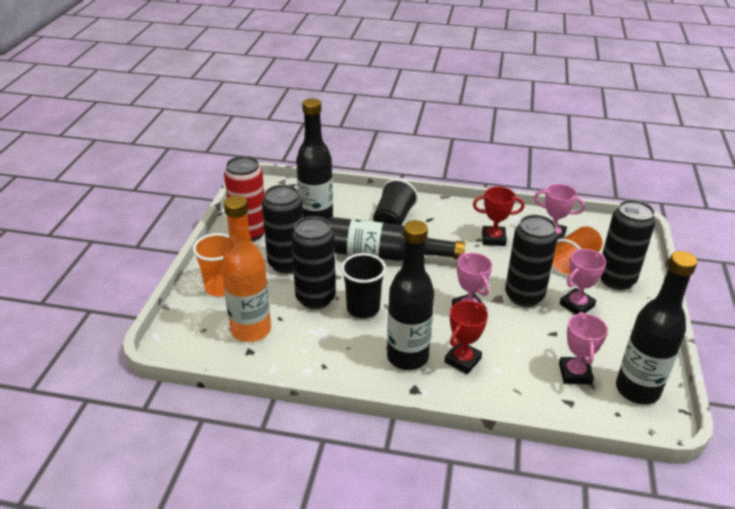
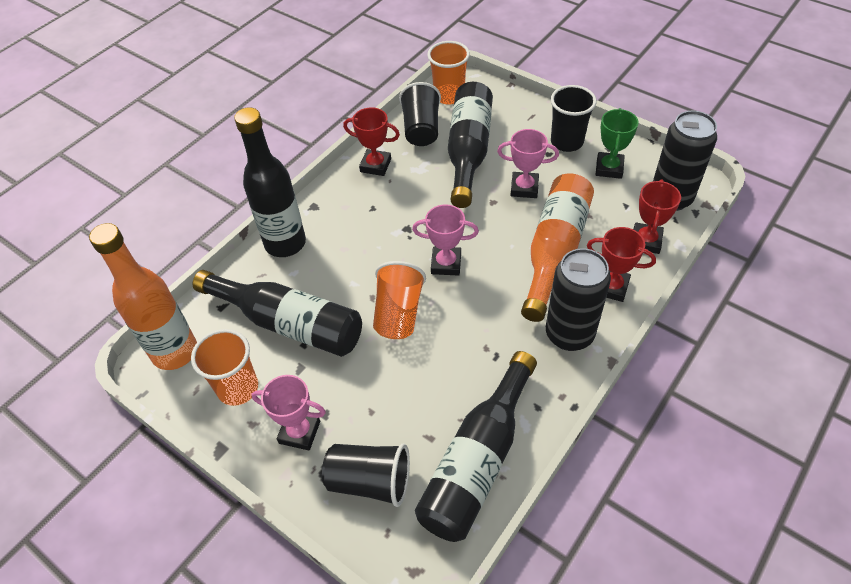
black can: [262,185,303,274] [291,216,336,309] [505,215,558,307] [601,200,655,290] = 4 -> [546,248,611,351] [653,111,717,211] = 2
black cup: [341,253,386,319] [373,179,418,225] = 2 -> [322,444,410,507] [399,82,441,146] [551,85,597,152] = 3
green trophy: none = 0 -> [596,108,639,179] = 1
orange bottle: [221,195,271,342] = 1 -> [89,223,197,370] [521,173,594,322] = 2
orange cup: [193,233,229,297] [552,226,602,277] = 2 -> [191,329,258,406] [373,261,426,339] [427,41,470,105] = 3
pink trophy: [452,253,492,310] [534,184,585,239] [559,312,608,385] [560,249,606,315] = 4 -> [251,375,326,450] [412,204,479,276] [497,129,559,198] = 3
red can: [224,156,264,241] = 1 -> none = 0
red trophy: [444,301,488,374] [473,187,524,246] = 2 -> [343,107,400,176] [587,227,656,302] [633,179,681,254] = 3

